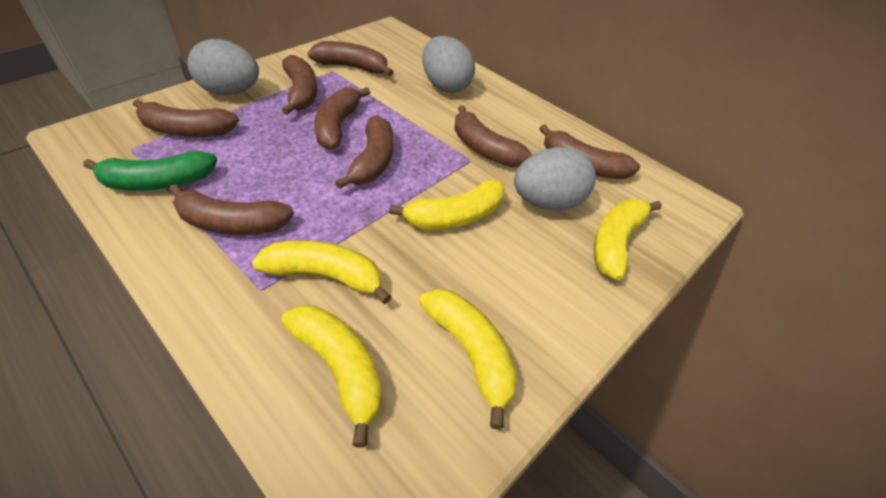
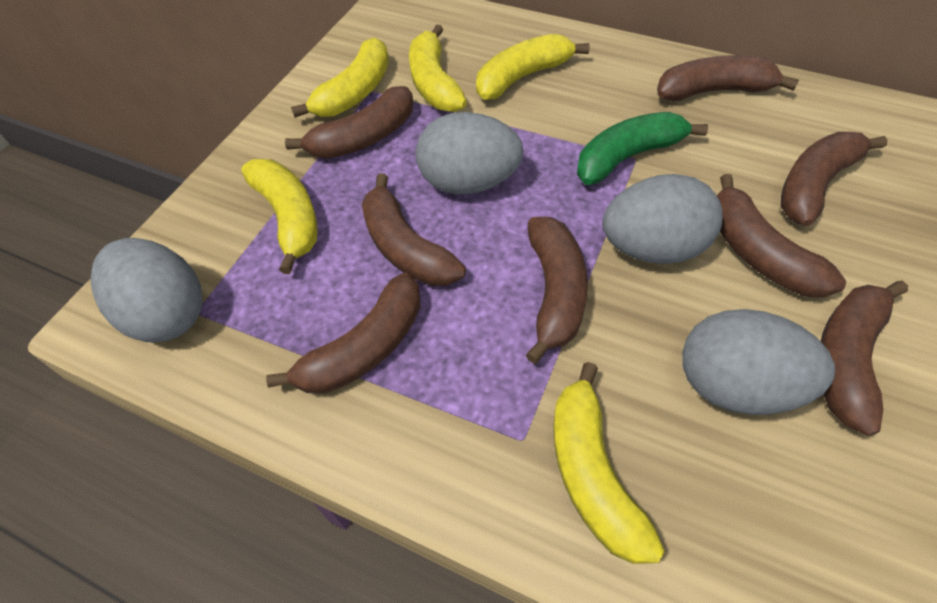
grey egg: [187,39,259,95] [422,36,475,93] [514,147,596,211] = 3 -> [91,238,203,342] [416,112,524,195] [602,174,723,264] [682,309,835,415] = 4

